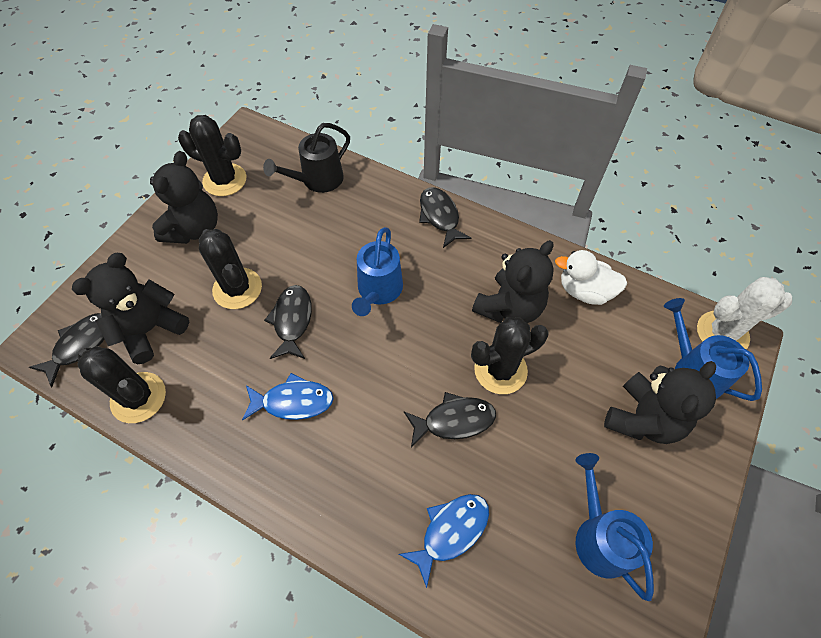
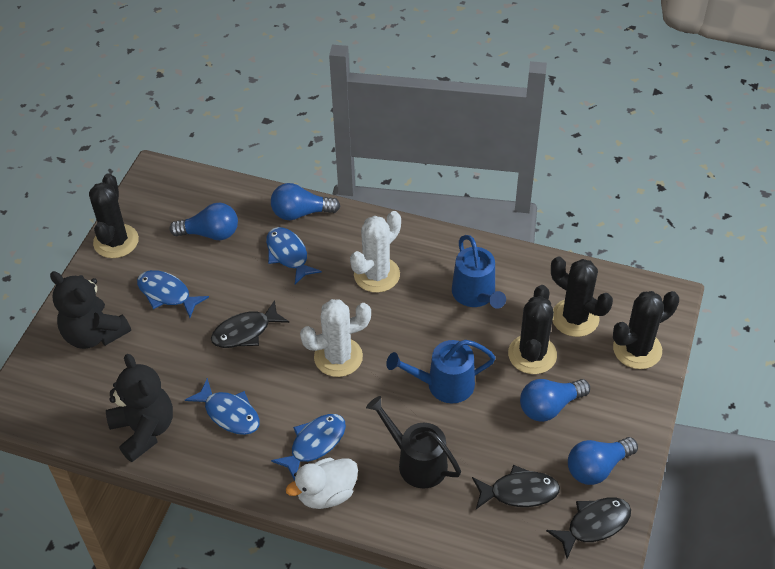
black fish: [29,313,105,387] [264,285,312,359] [404,392,496,447] [419,187,471,248] = 4 -> [211,300,289,348] [472,465,560,509] [546,498,631,559] = 3
black teddy bear: [72,253,189,364] [150,151,218,244] [472,240,554,323] [604,361,716,444] = 4 -> [50,271,131,349] [106,354,173,462] = 2
blue fish: [242,373,334,420] [399,494,489,588] = 2 -> [137,270,209,318] [185,378,260,435] [266,227,322,284] [271,414,346,481] = 4
blue light bulb: none = 0 -> [170,202,238,240] [271,183,340,220] [520,379,590,422] [568,437,638,485] = 4
blue watering can: [352,227,403,316] [575,453,654,601] [664,298,762,401] = 3 -> [386,340,496,403] [452,235,506,309] = 2
white cactus: [697,277,792,350] = 1 -> [300,299,371,377] [350,211,401,293] = 2

